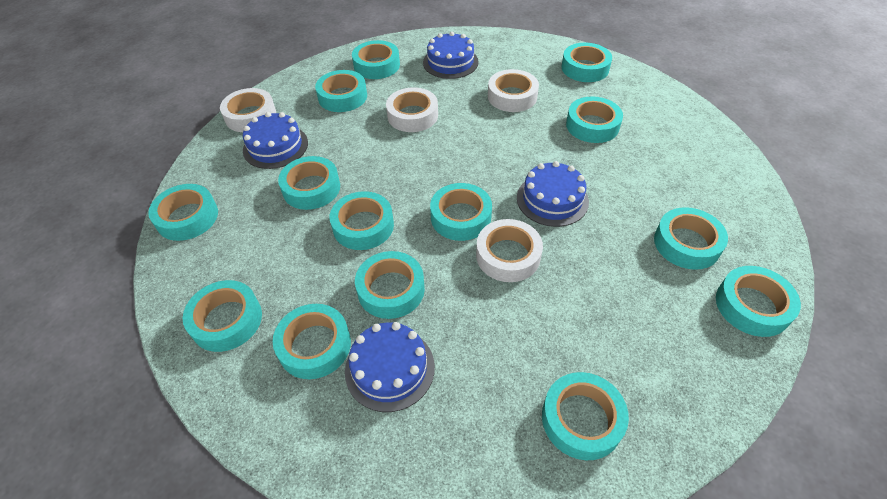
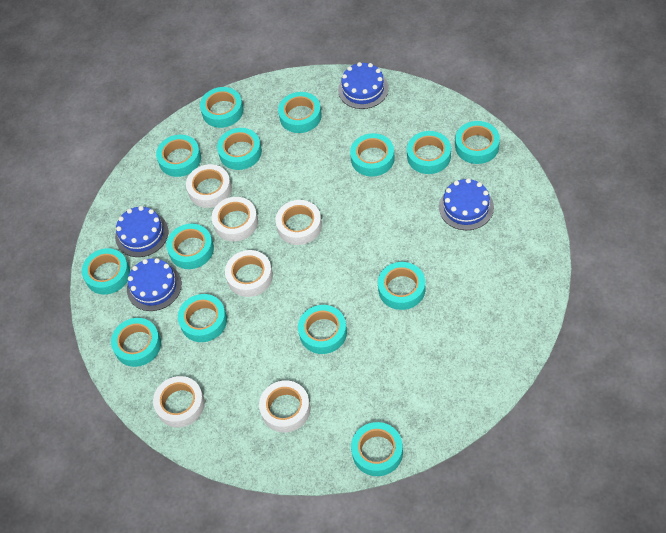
white tape: [220,88,276,132] [386,87,438,132] [476,219,543,282] [488,69,539,112] = 4 -> [153,376,205,427] [186,164,232,208] [212,197,258,241] [225,250,273,297] [259,380,310,433] [275,200,322,245] = 6

